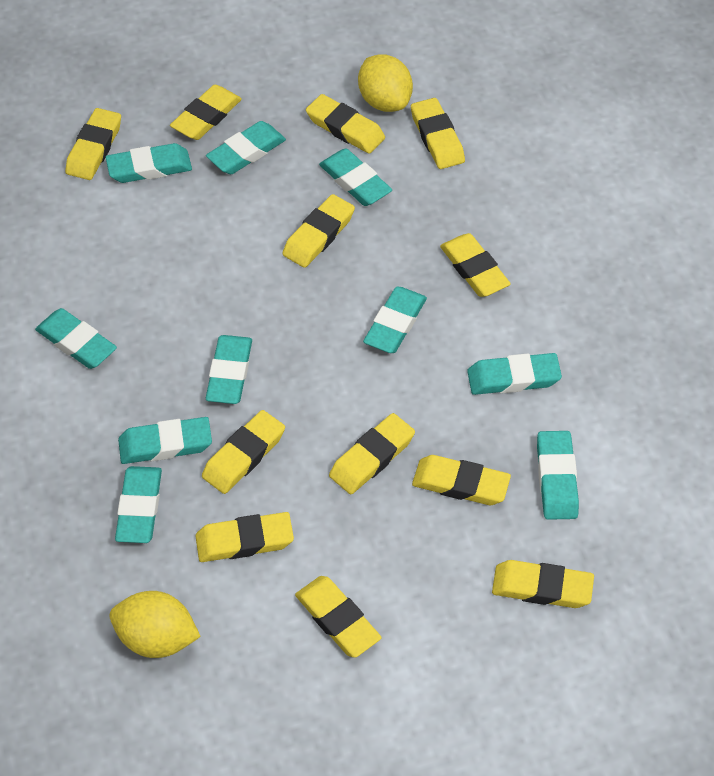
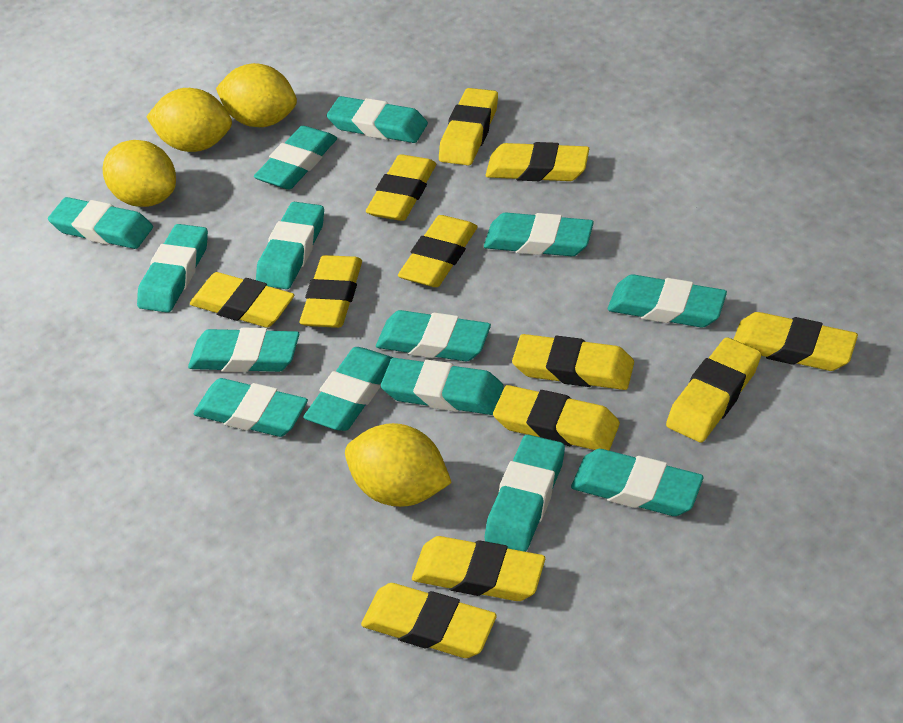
turquoise eraser: [35,308,117,369] [106,143,192,183] [115,466,162,543] [118,417,212,464] [206,121,286,174] [206,335,252,404] [319,149,392,206] [363,286,427,353] [467,353,562,395] [537,431,579,520] = 10 -> [48,197,153,249] [137,224,208,313] [188,328,299,373] [194,378,308,437] [254,126,337,189] [256,202,324,289] [303,347,394,431] [327,96,428,143] [376,310,491,361] [381,358,504,415] [484,212,594,256] [485,435,565,552] [571,449,703,516] [608,274,727,328] = 14
yellow lemon: [110,591,201,658] [358,54,413,112] = 2 -> [103,140,176,207] [146,88,232,152] [216,63,297,127] [345,423,452,507] = 4

